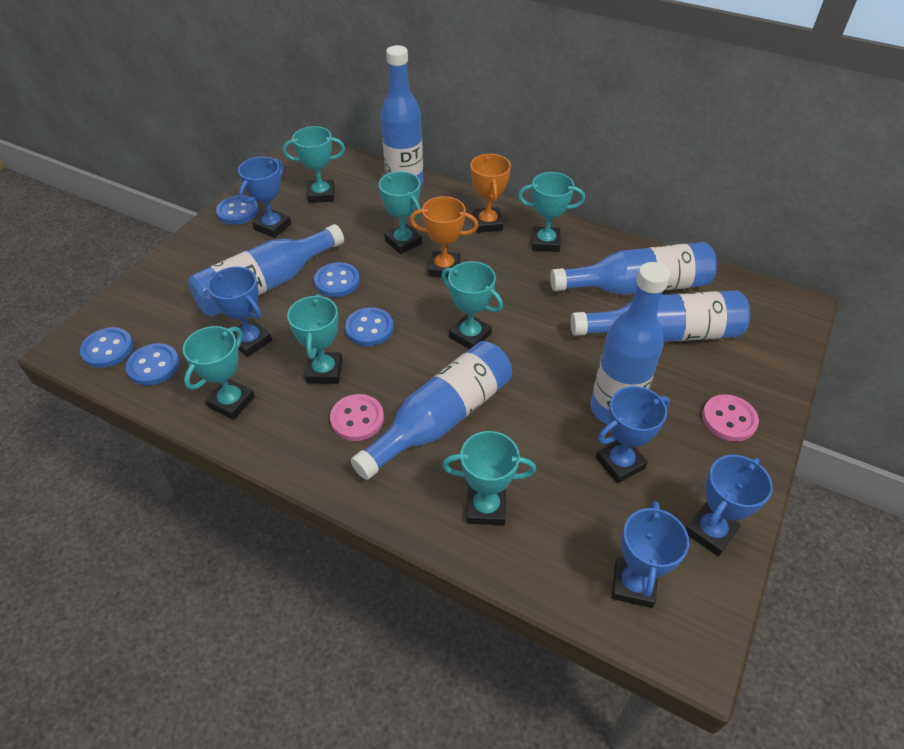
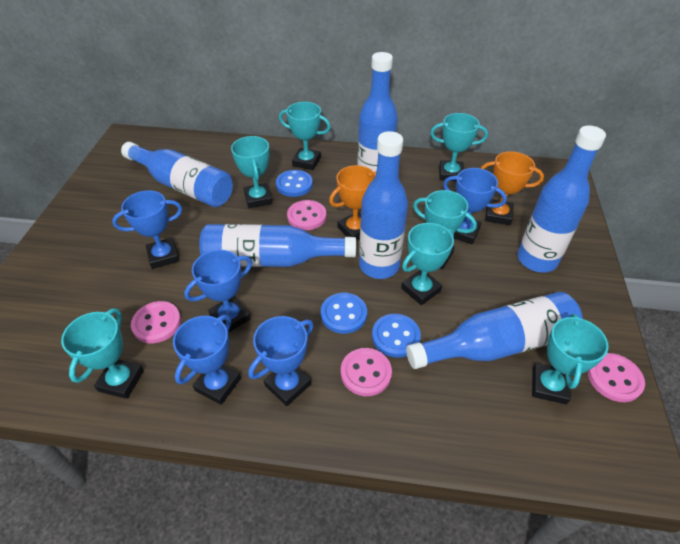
blue button: [80,327,133,368] [126,343,179,385] [216,195,259,225] [314,262,360,297] [345,307,393,346] = 5 -> [276,170,313,197] [321,293,367,334] [372,314,421,358] = 3
pink button: [330,394,384,441] [702,394,759,441] = 2 -> [131,301,181,343] [287,200,326,230] [341,348,392,396] [588,353,645,402] = 4

